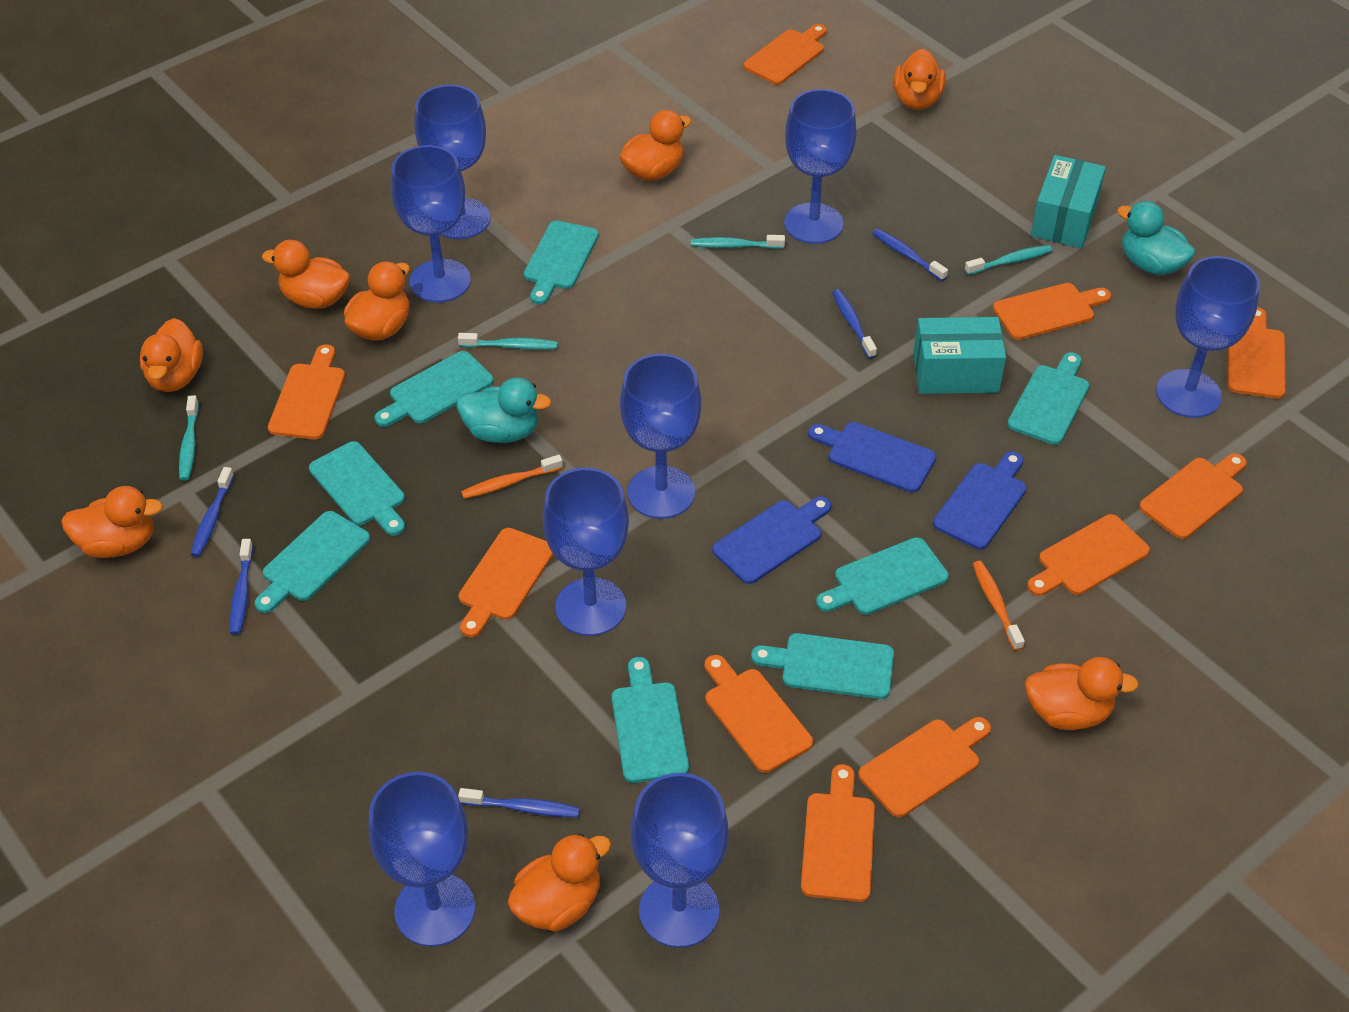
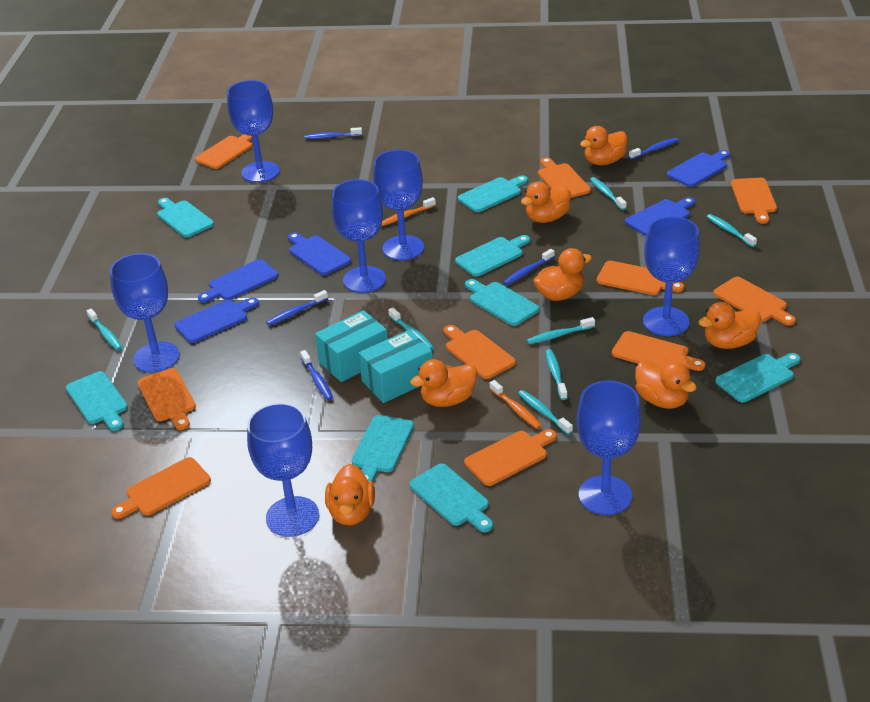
blue cutting board: [712,496,831,584] [808,422,936,493] [933,452,1026,550] = 3 -> [175,298,259,343] [198,259,278,303] [288,232,351,275] [625,197,695,236] [667,150,730,187] = 5
blue goblet: [369,772,475,947] [391,145,471,302] [414,85,490,239] [543,467,629,636] [620,354,701,519] [631,773,729,948] [784,89,856,244] [1156,256,1260,418] = 8 -> [110,253,180,372] [227,80,280,183] [247,403,319,537] [331,179,386,293] [373,150,424,260] [577,381,641,515] [643,216,700,336] = 7
orange duck: [61,486,163,558] [140,318,203,392] [262,240,350,309] [344,262,410,341] [508,833,611,932] [620,110,692,181] [893,49,946,110] [1025,657,1139,730] = 8 -> [325,464,375,525] [410,359,477,407] [521,182,571,223] [533,248,592,301] [580,126,627,165] [635,360,697,409] [698,302,761,349] = 7
turquoise duck: [456,377,551,443] [1117,201,1196,276] = 2 -> none = 0
turquoise toothbrush: [179,395,199,481] [458,333,558,350] [691,235,785,249] [965,245,1052,275] = 4 -> [87,309,122,350] [389,308,434,350] [518,390,573,435] [527,317,595,344] [545,349,567,400] [590,177,627,210] [707,214,757,247] = 7

